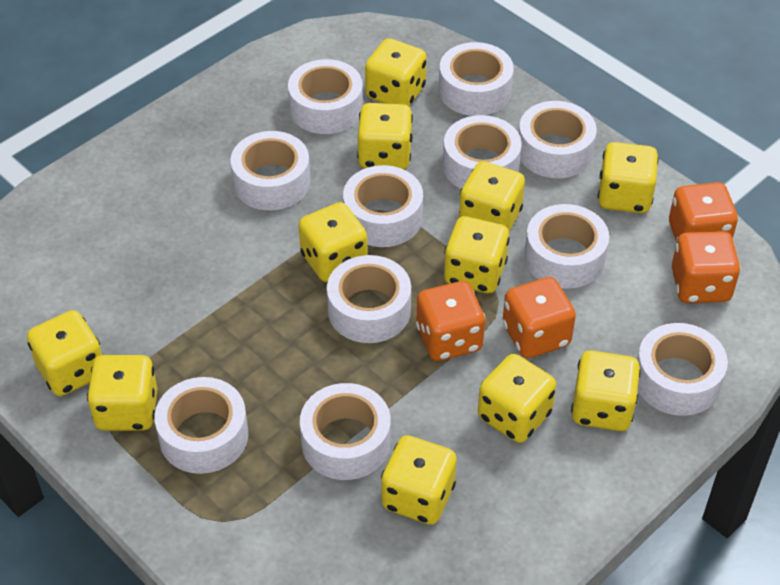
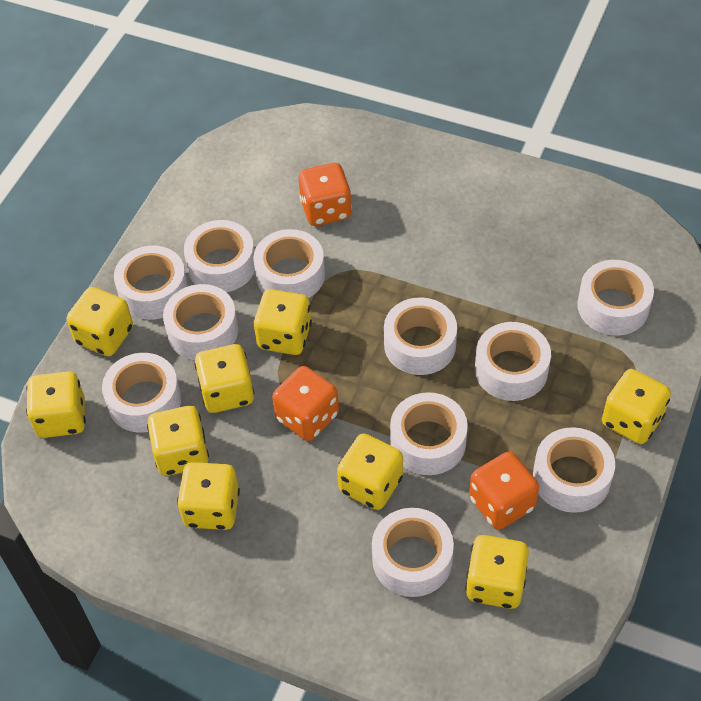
orange dice: [416,281,485,361] [503,277,576,358] [669,182,738,243] [672,231,740,303] = 4 -> [272,366,339,441] [299,163,352,226] [469,451,539,530] = 3
yellow dice: [27,310,102,396] [87,355,158,431] [299,202,368,282] [357,103,413,170] [365,38,427,106] [381,435,457,525] [444,216,510,293] [459,161,525,231] [478,354,556,443] [571,350,641,431] [598,142,659,213] = 11 -> [26,371,86,438] [66,287,133,356] [147,406,209,476] [177,462,240,530] [194,344,254,413] [254,289,312,355] [337,433,403,510] [466,535,529,609] [602,369,671,444] = 9

